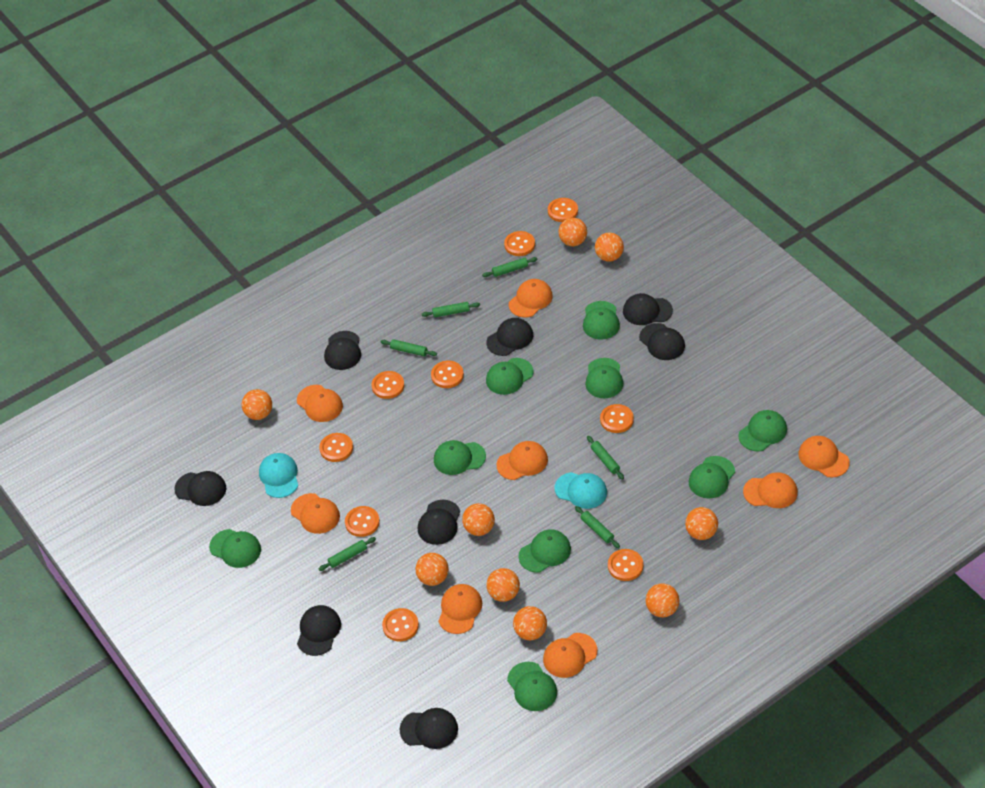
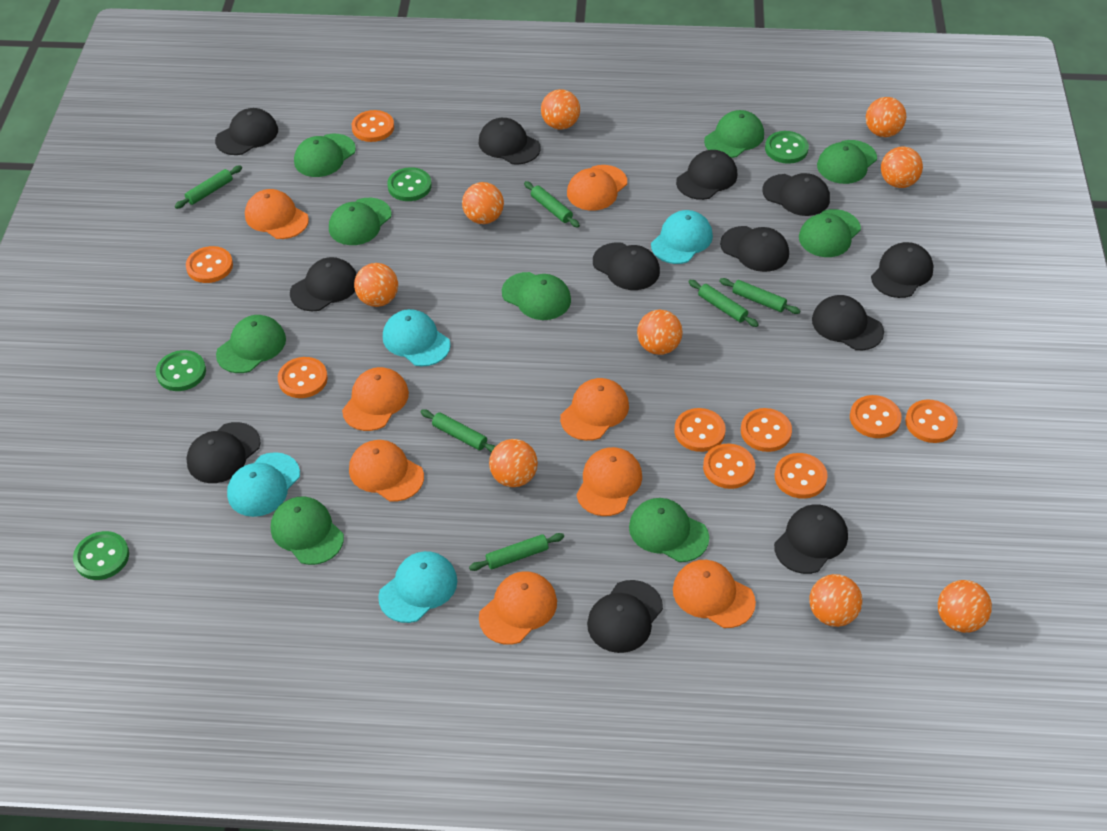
black cap: [174,471,226,506] [297,605,341,656] [324,331,361,370] [399,708,458,749] [418,500,460,545] [486,318,533,356] [623,293,673,325] [639,323,685,360] = 8 -> [186,422,261,483] [215,108,278,155] [290,257,357,311] [478,118,540,165] [587,580,663,653] [593,242,660,290] [676,150,737,200] [720,226,789,272] [763,173,830,216] [774,504,848,574] [812,295,884,350] [871,242,934,298] = 12
green button: none = 0 -> [73,531,129,580] [156,350,206,391] [387,167,432,201] [765,131,809,164] = 4
turquoise cap: [259,453,298,498] [554,472,607,509] = 2 -> [227,452,300,517] [378,551,457,623] [383,309,451,366] [651,210,713,264] = 4

